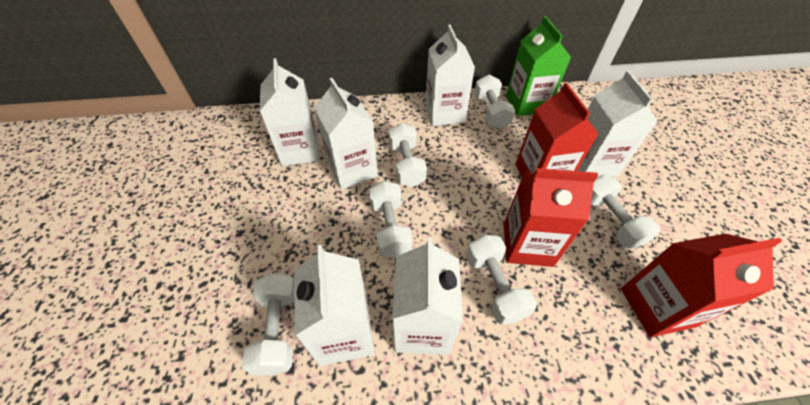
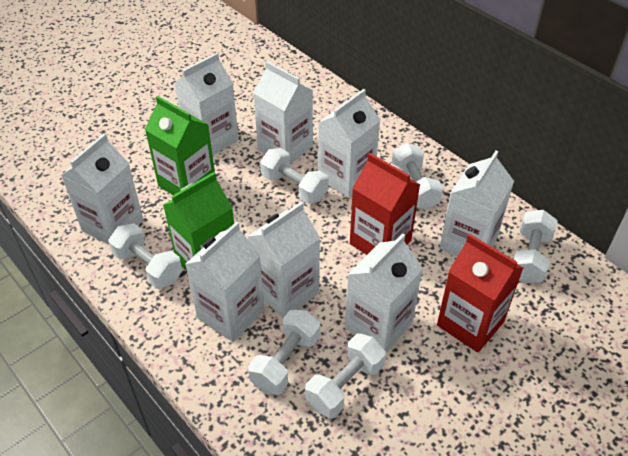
green carton: [506,16,571,116] = 1 -> [145,96,215,195] [163,172,234,271] = 2
red carton: [503,168,598,267] [515,83,599,177] [621,234,782,337] = 3 -> [350,153,420,255] [437,234,523,353] = 2
white carton: [260,58,320,166] [294,245,375,366] [314,78,378,190] [392,237,463,355] [425,24,475,126] [578,71,658,178] = 6 -> [61,133,143,245] [175,53,239,155] [185,221,265,342] [247,202,320,318] [253,61,313,164] [318,89,381,198] [345,233,423,353] [440,151,514,256] = 8

